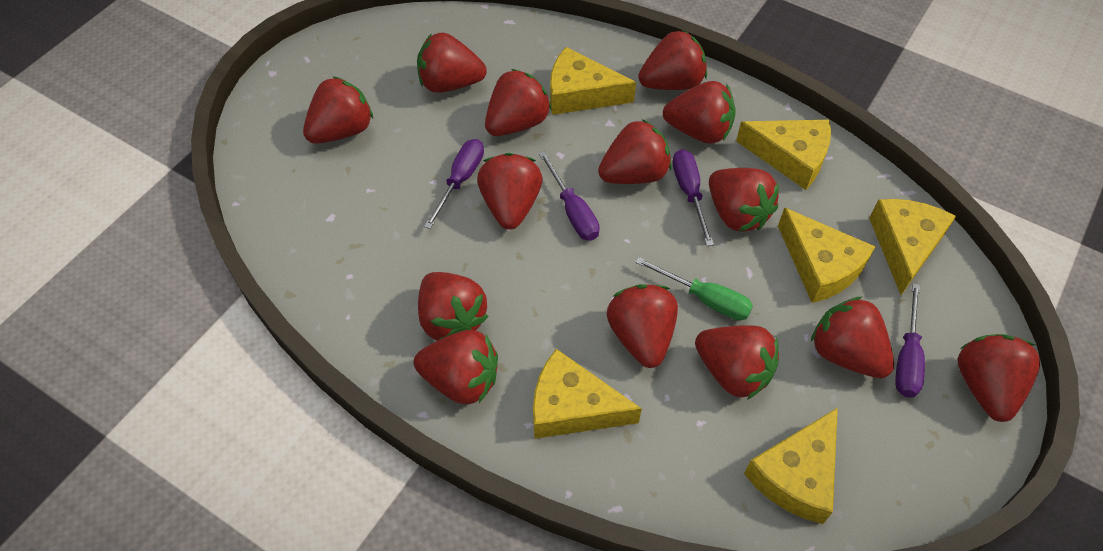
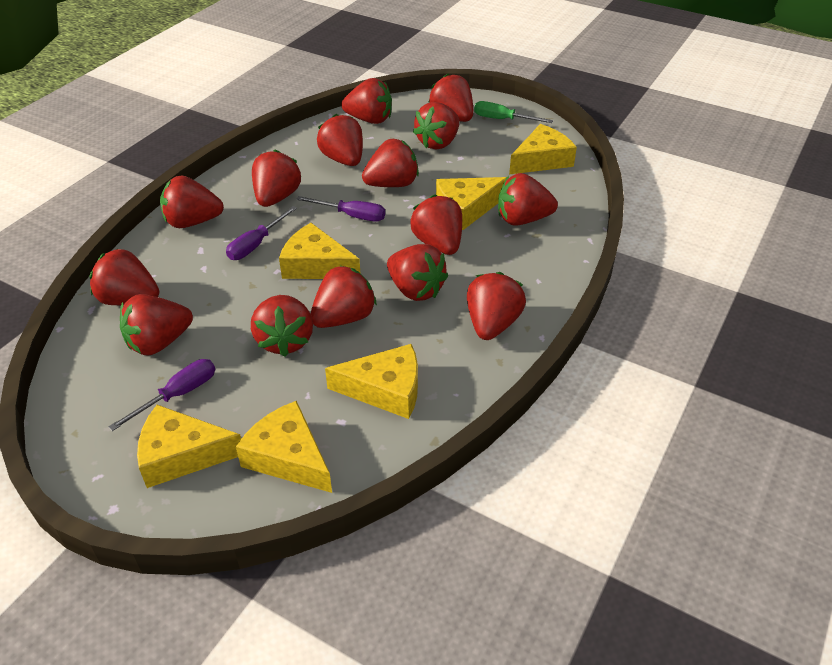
purple screwdriver: [424,139,484,229] [539,151,600,241] [673,149,714,246] [895,283,925,397] = 4 -> [108,359,215,431] [226,206,297,260] [296,196,385,222] = 3
red strawberry: [303,76,373,144] [414,330,498,404] [417,33,486,93] [418,272,489,341] [477,153,542,230] [485,69,551,136] [598,119,672,184] [607,284,678,368] [638,30,707,90] [663,81,736,143] [695,325,779,400] [709,168,779,232] [811,296,894,378] [958,334,1040,422] = 14 -> [89,249,159,305] [120,294,193,356] [160,175,224,228] [251,295,313,357] [252,150,301,207] [311,265,377,328] [317,114,363,166] [341,78,392,124] [362,139,419,187] [387,244,448,301] [410,195,462,255] [413,102,459,149] [428,74,473,122] [467,272,526,340] [498,173,558,226] = 15

